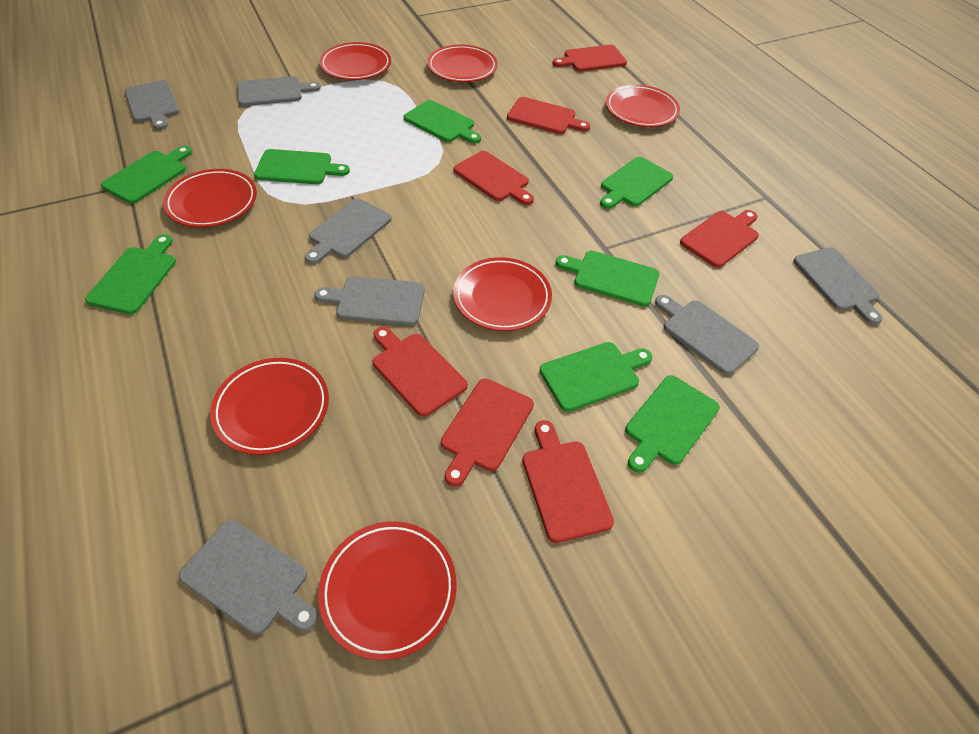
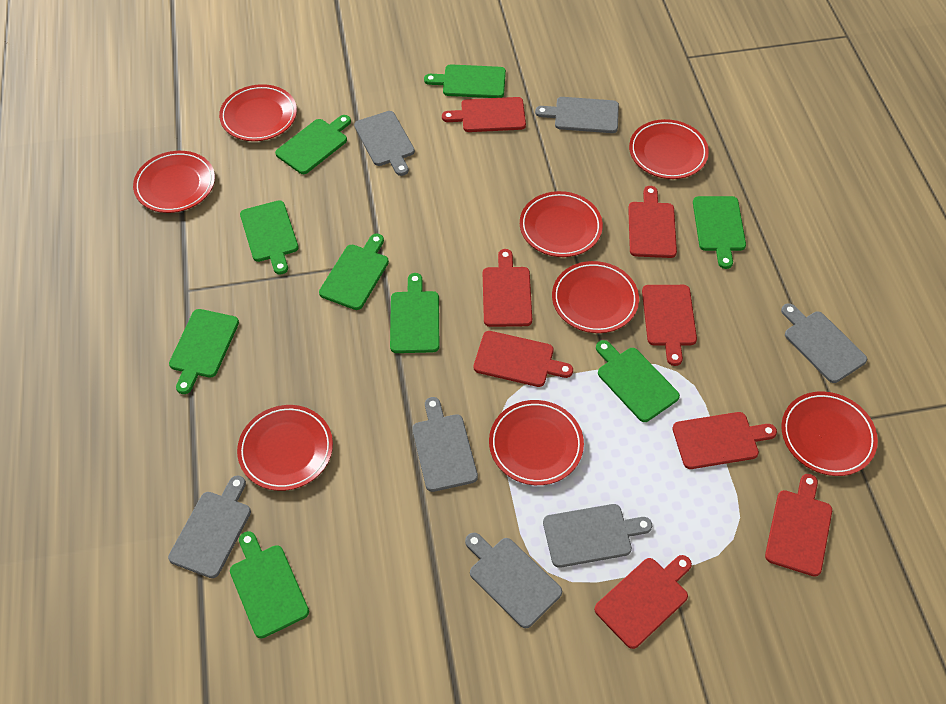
green cutting board: [85,234,176,314] [101,146,192,204] [254,149,350,184] [404,100,481,143] [540,342,652,412] [556,251,659,307] [600,157,673,209] [625,375,720,473] = 8 -> [169,309,239,394] [230,531,309,638] [240,200,298,275] [275,115,351,174] [319,233,389,310] [390,273,439,353] [424,64,506,98] [596,340,680,422] [693,196,746,269] = 9
red cutting board: [373,327,468,417] [441,379,534,487] [453,151,534,205] [507,97,590,134] [522,420,614,543] [552,45,627,72] [680,210,759,268] = 7 -> [442,97,526,132] [474,331,573,387] [483,249,532,327] [594,555,692,649] [628,186,677,258] [642,285,697,366] [672,412,777,469] [765,474,832,577] = 8
red plate: [163,169,257,227] [210,358,329,455] [318,521,457,660] [319,42,391,80] [427,45,498,82] [453,257,552,331] [606,85,680,127] = 7 -> [133,151,215,213] [219,84,297,141] [237,405,333,491] [489,400,584,485] [520,191,603,257] [552,261,639,333] [629,119,709,179] [781,391,878,476] = 8

